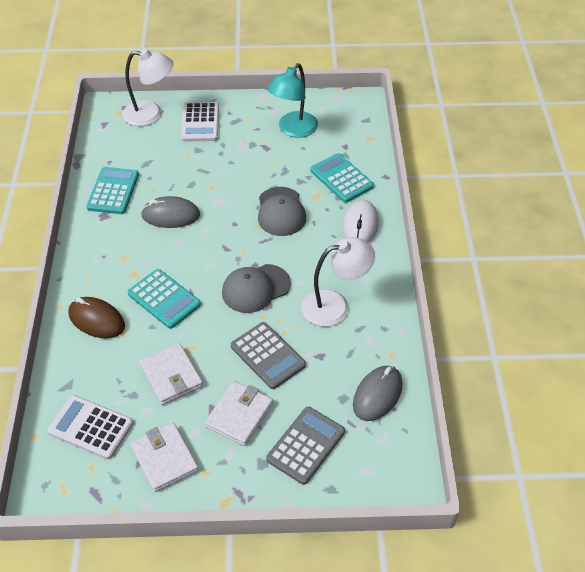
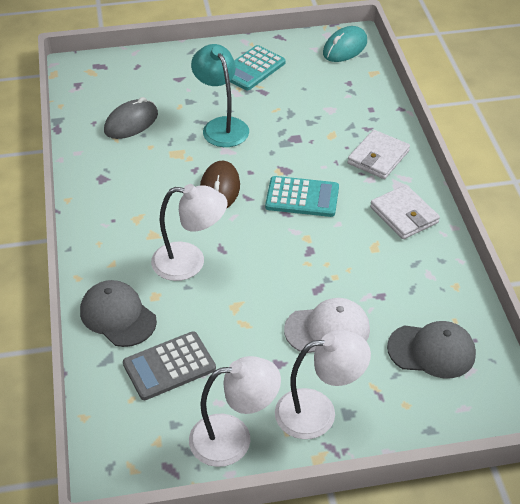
grey calculator: [231,322,306,389] [266,407,345,485] = 2 -> [123,331,216,400] = 1
grey mouse: [141,196,200,228] [353,366,403,421] = 2 -> [104,97,158,139] = 1
turquoise calculator: [87,167,139,214] [128,269,201,329] [310,153,374,203] = 3 -> [230,45,286,90] [265,176,339,217] = 2
turquoise mouse: none = 0 -> [323,26,367,62] = 1
white calculator: [47,395,133,459] [181,102,219,142] = 2 -> none = 0
white cap: none = 0 -> [284,298,370,353] = 1
white lamp: [122,49,174,126] [301,237,375,327] = 2 -> [151,184,227,281] [189,356,281,467] [275,330,371,439] = 3
white mouse: [342,200,379,243] = 1 -> none = 0
white wallet: [130,423,199,492] [139,343,203,405] [205,381,273,446] = 3 -> [348,130,410,179] [370,185,440,239] = 2

